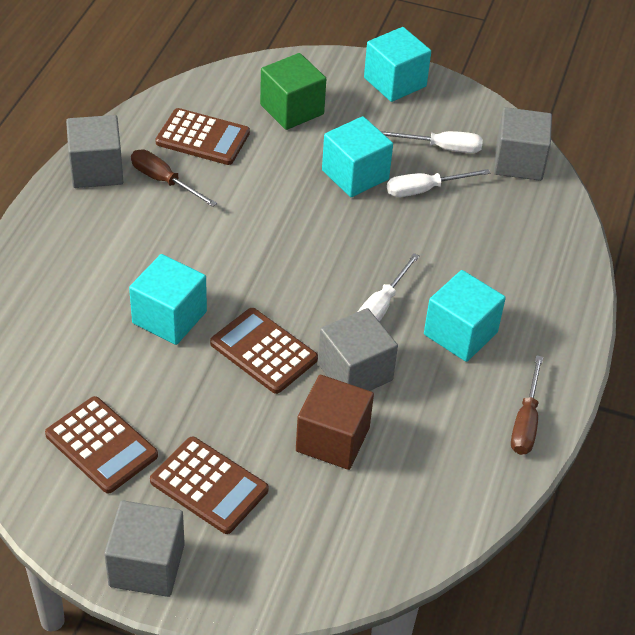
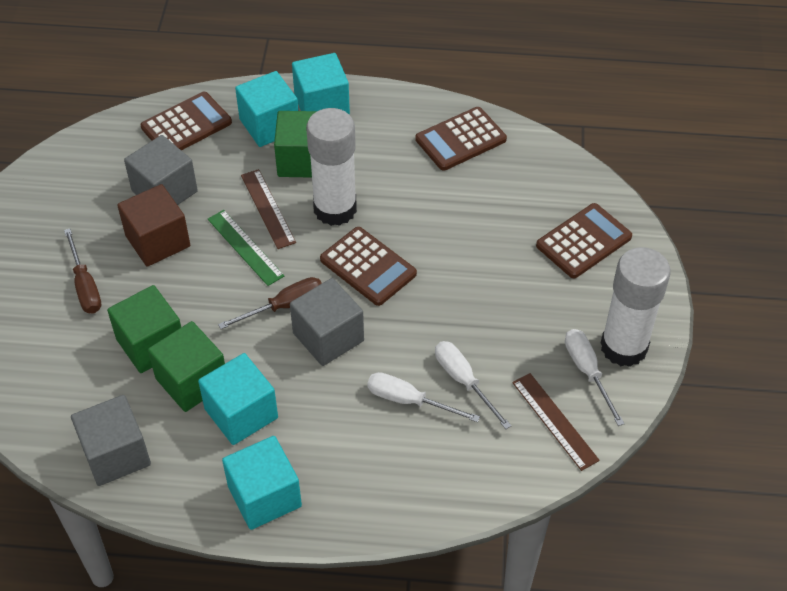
brown ruler: none = 0 -> [241,169,296,249] [512,373,600,471] = 2
green cube: [260,53,326,130] = 1 -> [107,285,181,373] [148,321,225,412] [274,111,317,178] = 3
green ruler: none = 0 -> [208,210,284,286] = 1
grey cube: [66,115,123,188] [104,500,185,597] [318,308,398,391] [494,107,552,181] = 4 -> [71,395,151,486] [124,135,198,205] [290,278,364,366] = 3
white glue stick: none = 0 -> [306,108,357,226] [601,247,671,367] = 2

